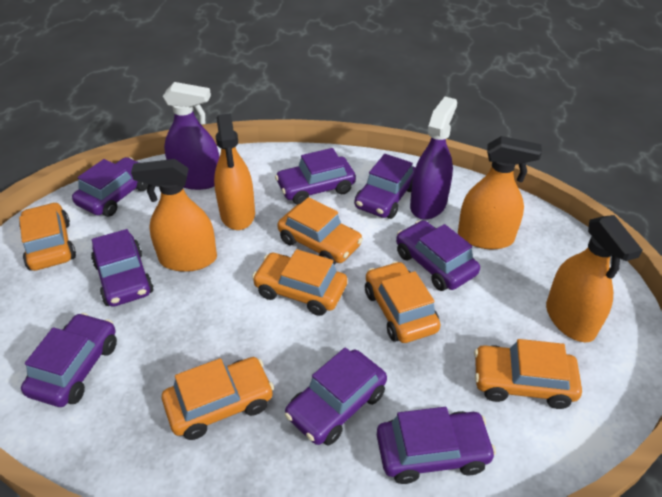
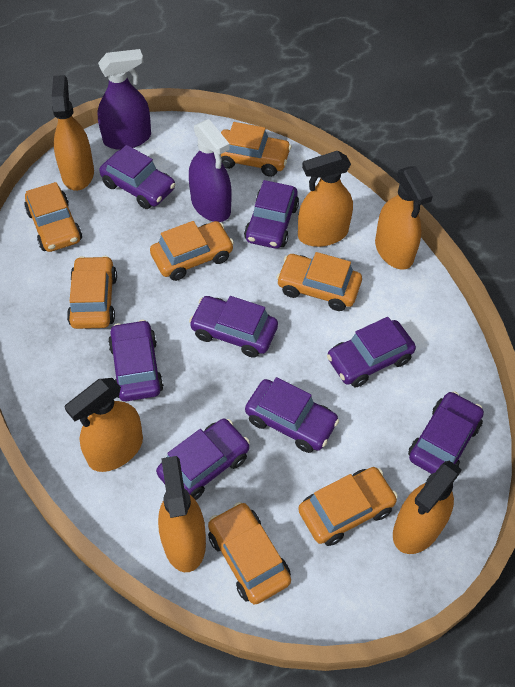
orange car: [19,202,76,271] [162,357,274,440] [252,249,347,316] [277,197,363,265] [365,261,440,343] [474,339,582,409] = 6 -> [24,182,82,252] [67,256,117,329] [150,221,234,281] [208,502,291,604] [221,122,291,177] [277,252,362,311] [298,467,398,546] = 7
orange spray bottle: [131,159,217,272] [214,113,255,230] [458,136,542,249] [546,215,643,342] = 4 -> [52,75,94,191] [65,378,143,472] [158,456,206,572] [298,151,353,247] [375,167,433,270] [393,461,462,554] = 6

